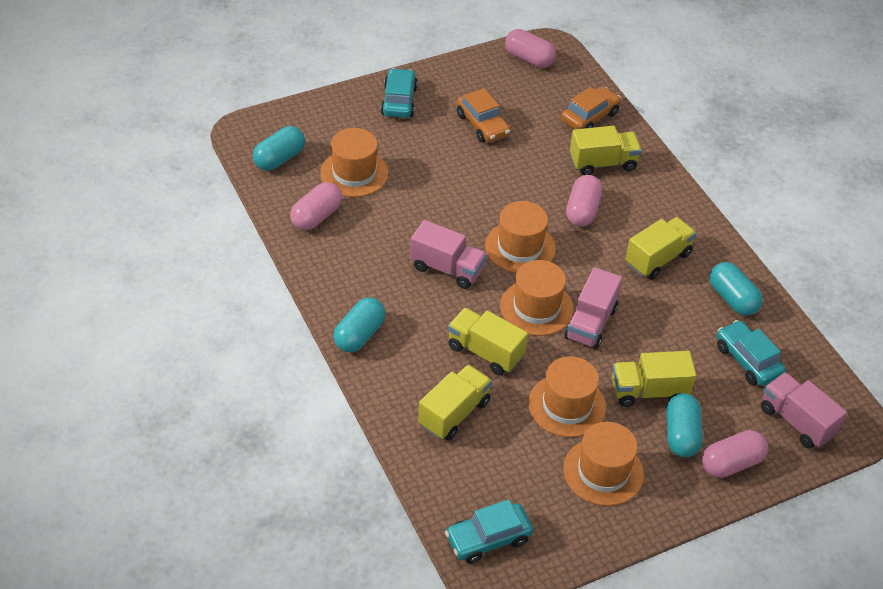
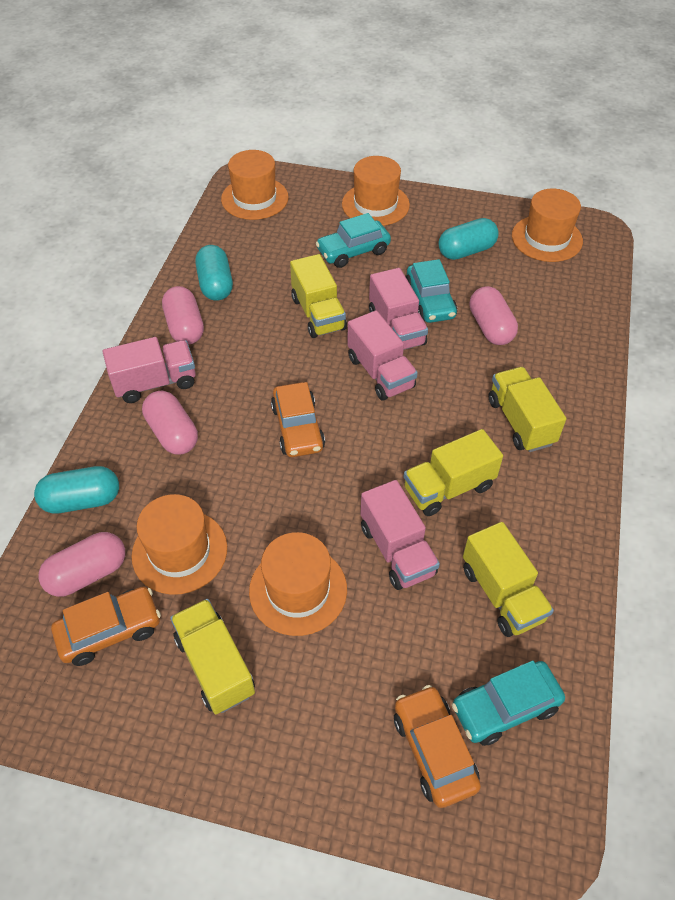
orange car: [457,88,511,143] [561,86,621,130] = 2 -> [51,587,161,666] [271,382,325,457] [394,685,481,808] = 3
pink truck: [410,220,487,289] [564,267,622,349] [761,372,847,449] = 3 -> [103,337,196,403] [347,310,418,401] [360,480,440,590] [369,268,428,350] = 4
turquoise capsule: [253,126,305,171] [333,297,386,352] [666,393,703,457] [710,262,763,316] = 4 -> [34,466,119,514] [195,245,233,301] [439,218,499,260] = 3

